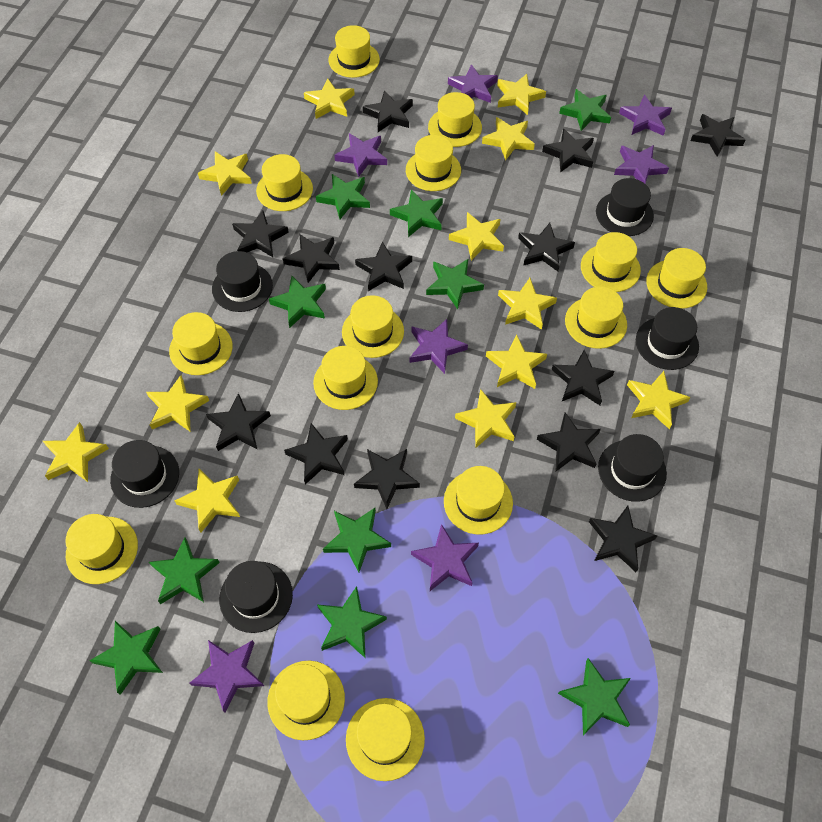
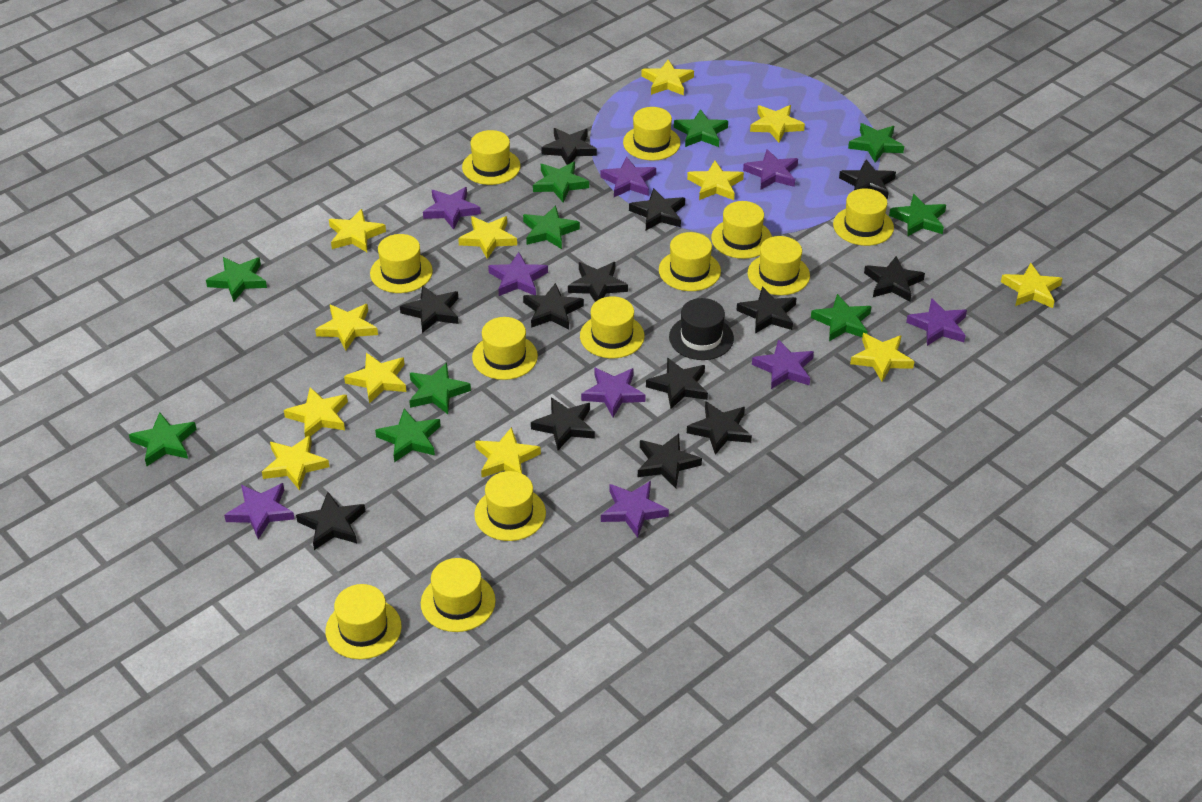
black hat: [110,440,179,508] [212,251,273,312] [219,561,293,633] [596,178,654,236] [598,434,667,502] [636,307,699,370] = 6 -> [669,298,734,360] = 1
purple star: [189,640,264,713] [334,133,387,177] [410,319,468,374] [411,524,479,591] [448,64,498,103] [614,145,669,183] [619,94,672,136] = 7 -> [224,483,294,539] [423,187,481,230] [488,252,548,296] [581,368,646,417] [600,157,656,197] [601,481,669,538] [743,149,798,190] [752,339,814,389] [906,298,967,346] = 9
yellow hat: [66,514,138,584] [169,312,233,375] [256,154,313,211] [267,661,345,740] [313,346,378,410] [328,25,380,78] [342,295,404,358] [346,698,425,781] [406,135,461,191] [428,92,482,147] [444,466,513,535] [565,286,627,349] [581,232,641,292] [646,248,707,309] = 14 -> [325,584,402,659] [370,234,433,293] [421,558,496,632] [462,130,521,185] [472,317,538,380] [474,471,546,541] [580,296,644,358] [623,107,680,161] [659,232,721,291] [711,201,772,259] [748,236,810,295] [833,188,894,246] = 12

